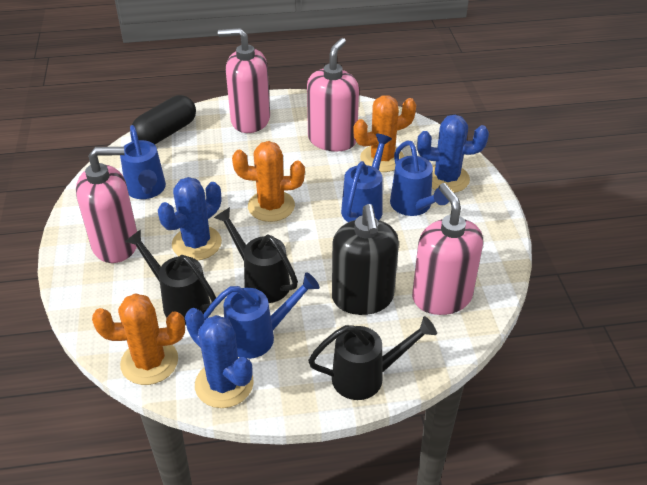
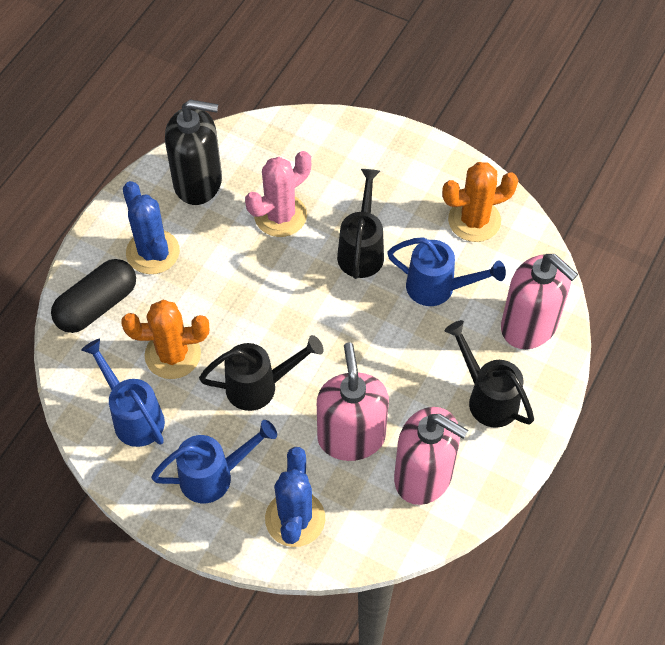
blue cactus: [158,177,222,260] [185,308,254,408] [417,115,489,193] = 3 -> [123,181,180,274] [265,447,325,547] = 2
blue watering can: [120,125,166,199] [203,272,319,359] [341,134,392,222] [390,140,449,216] = 4 -> [81,339,165,447] [151,420,277,503] [387,237,506,306] = 3
orange cactus: [92,293,185,385] [232,141,305,222] [353,95,416,172] = 3 -> [121,300,209,379] [442,162,518,242] = 2
pink cactus: none = 0 -> [245,151,311,237] = 1
pink soap dispenser: [76,147,137,263] [218,28,270,133] [307,38,359,151] [412,183,483,315] = 4 -> [317,342,389,461] [394,407,468,505] [501,254,578,349] = 3

